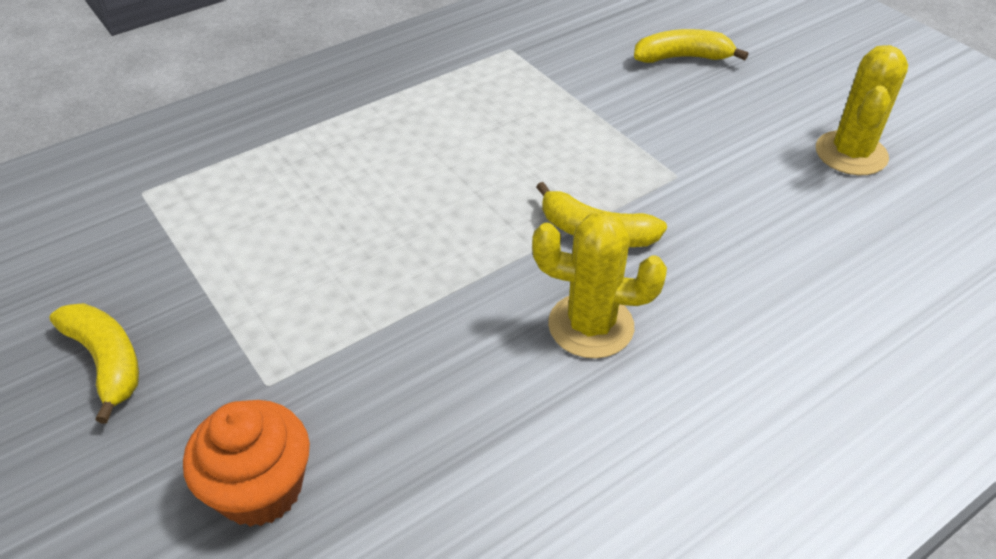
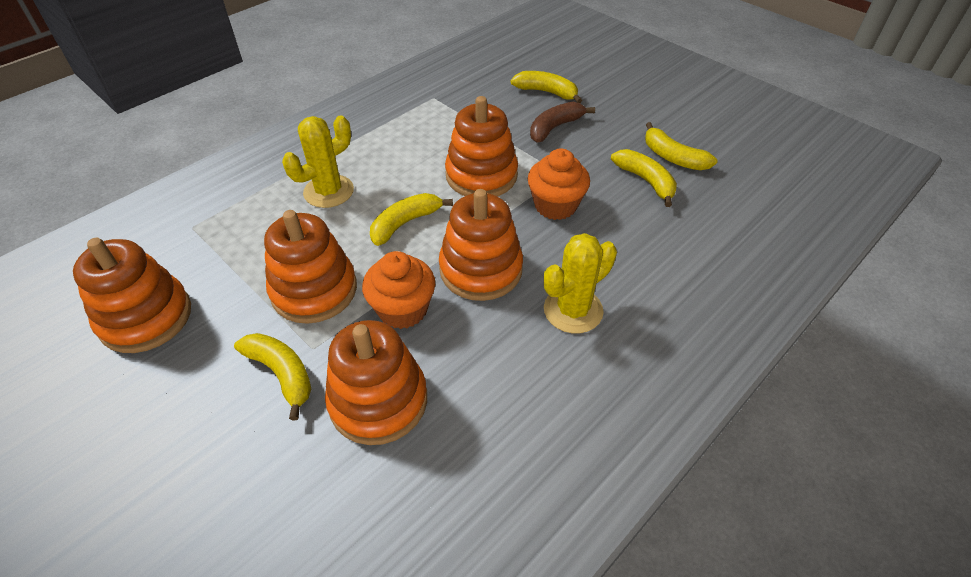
brown banana: none = 0 -> [530,102,595,142] = 1
orange cupcake: [183,400,310,527] = 1 -> [362,251,435,329] [528,148,590,220] = 2
orange stacking toy: none = 0 -> [73,238,191,353] [264,210,357,324] [325,320,427,445] [439,189,523,301] [445,96,518,196] = 5
yellow banana: [50,303,139,424] [536,182,667,247] [634,29,749,63] = 3 -> [234,333,311,421] [370,193,453,246] [511,71,582,103] [611,149,677,207] [645,122,717,170] = 5

